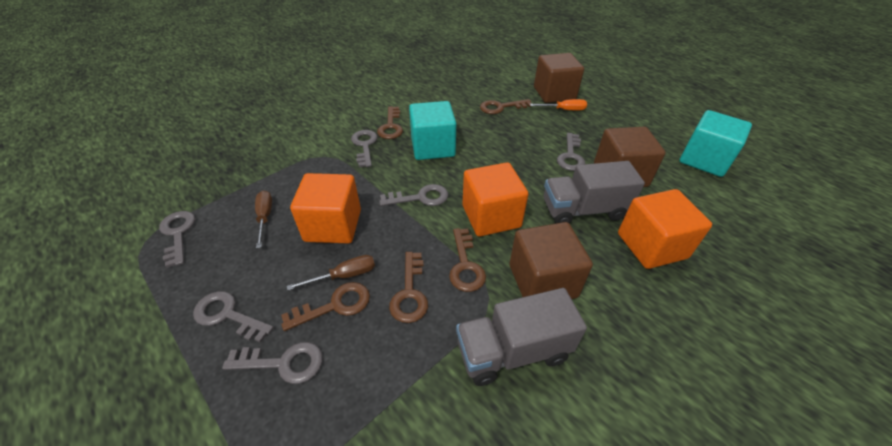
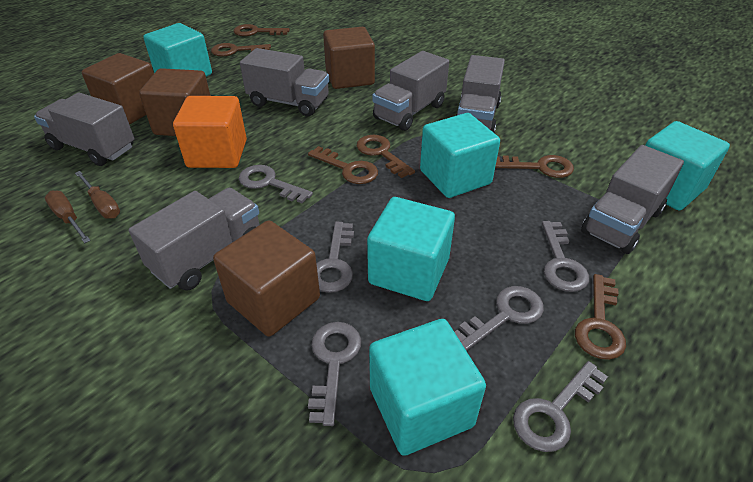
brown cube: [510,222,593,299] [534,53,584,103] [594,127,666,187] = 3 -> [82,53,154,124] [139,68,210,136] [213,220,320,337] [323,27,375,89] = 4
brown key: [281,282,370,331] [377,106,403,139] [389,252,428,323] [449,228,486,292] [480,99,532,114] = 5 -> [211,43,271,57] [234,24,290,36] [308,146,378,184] [357,135,415,178] [495,155,574,178] [575,274,626,360] = 6
grey truck: [456,288,587,386] [544,161,645,223] = 2 -> [34,93,134,166] [128,188,259,291] [240,48,329,116] [372,51,449,131] [455,55,505,133] [581,145,684,254] = 6
orange cube: [290,173,361,243] [462,162,529,237] [618,189,712,269] = 3 -> [173,96,247,168] = 1
orange screwdriver: [530,99,587,110] = 1 -> none = 0
turquoise cube: [409,101,456,160] [680,110,752,177] = 2 -> [143,23,212,77] [367,197,455,301] [369,319,486,456] [420,113,500,198] [645,121,730,211] = 5

